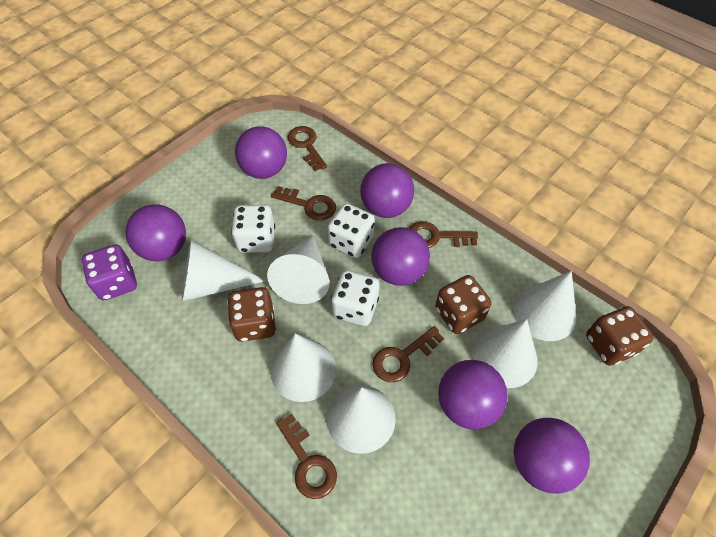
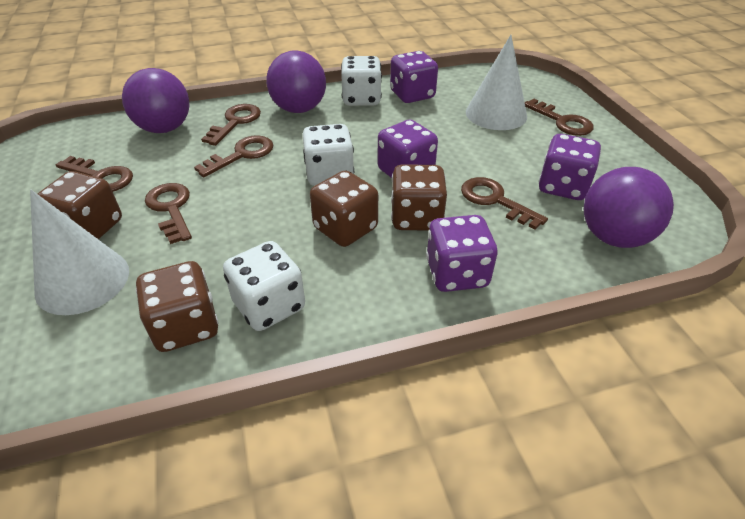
brown dice: [227,287,276,342] [435,275,491,334] [586,306,654,366] = 3 -> [38,171,122,239] [136,261,219,352] [310,170,378,247] [391,164,447,231] = 4
brown key: [271,186,336,221] [276,414,337,499] [288,126,327,171] [372,326,444,382] [409,221,478,248] = 5 -> [56,156,133,191] [145,183,192,244] [194,135,273,177] [201,104,261,146] [461,177,548,230] [525,99,594,136] = 6
purple ball: [125,204,186,261] [235,126,287,179] [360,163,414,218] [371,227,430,286] [438,360,508,429] [514,418,590,494] = 6 -> [122,68,190,133] [266,50,326,113] [584,167,674,248] = 3
purple dice: [82,244,137,300] = 1 -> [378,120,438,178] [390,51,438,103] [426,215,498,292] [539,134,601,200] = 4
white cone: [182,240,266,301] [267,235,329,304] [271,333,336,402] [327,385,396,454] [472,319,538,388] [514,271,576,341] = 6 -> [30,190,129,315] [466,35,527,130] = 2

